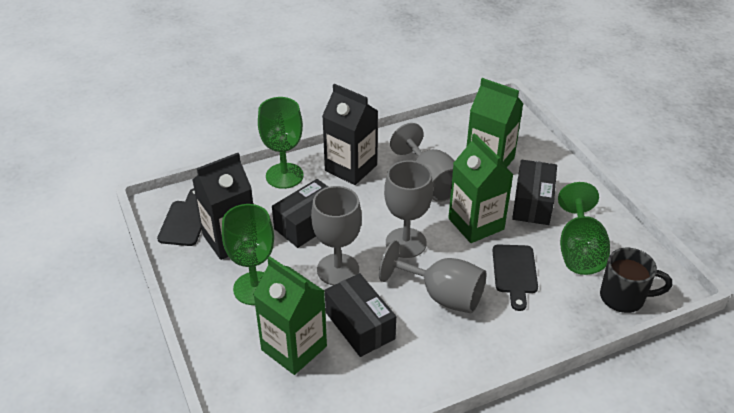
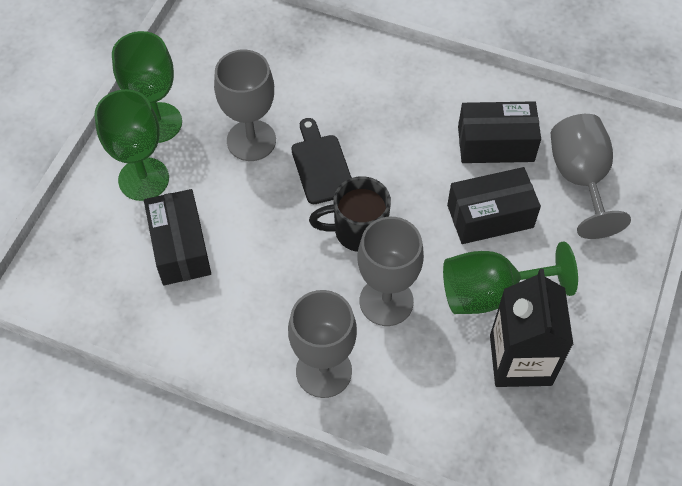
black carton: [192,153,253,260] [322,84,378,185] = 2 -> [490,269,573,387] = 1
black cutting board: [157,188,202,246] [492,244,538,311] = 2 -> [291,118,352,204] = 1
green carton: [253,256,327,375] [448,133,514,243] [466,78,524,167] = 3 -> none = 0

